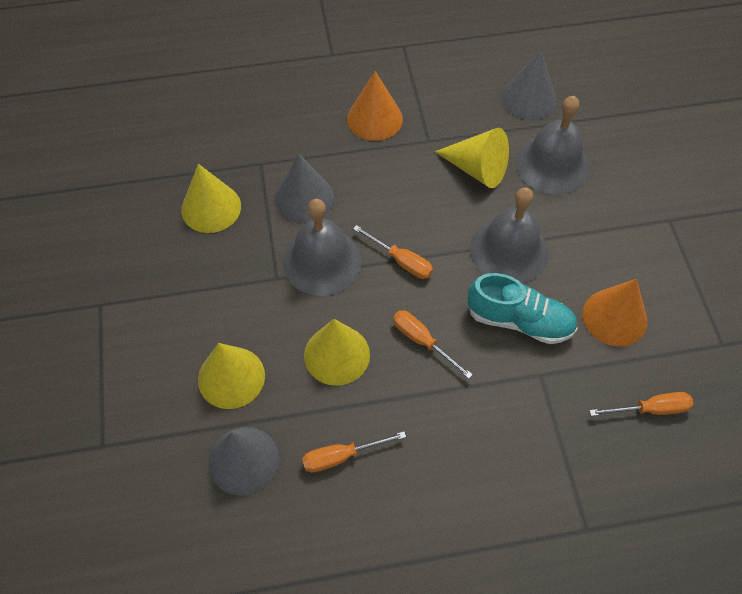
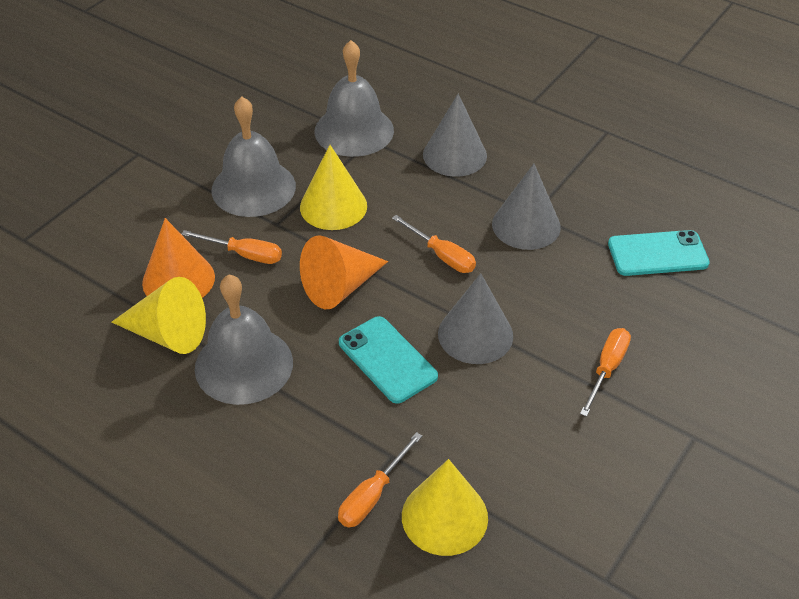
turquoise phone: none = 0 -> [339,316,438,404] [608,230,710,276] = 2
turquoise shoe: [467,273,577,344] = 1 -> none = 0
yellow cone: [181,164,241,233] [198,343,265,409] [304,319,370,386] [435,128,509,188] = 4 -> [112,277,206,354] [300,145,367,230] [402,459,488,556] = 3

